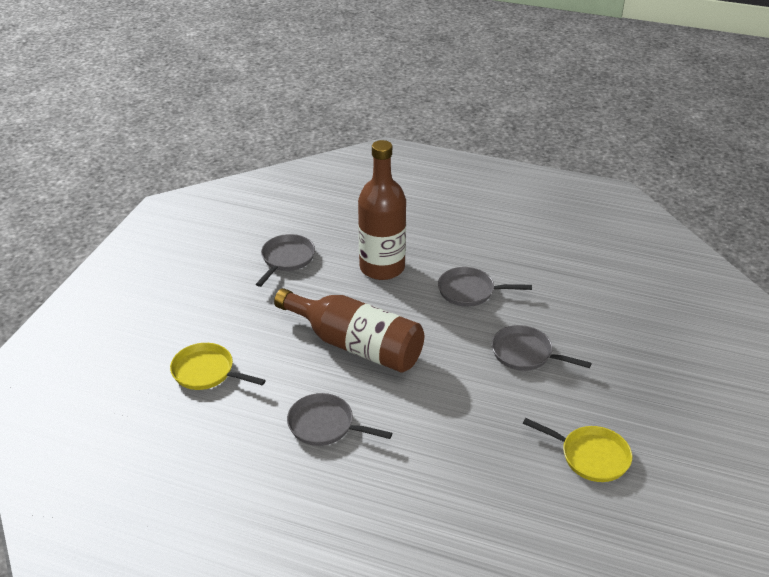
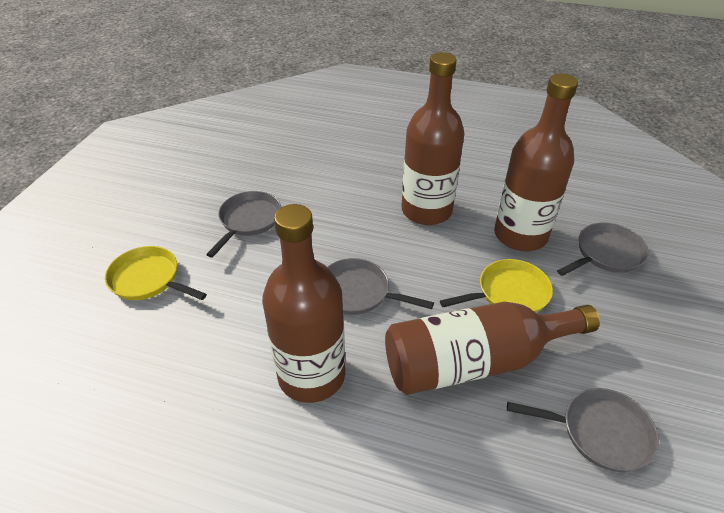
brown bottle: [274,288,424,373] [358,140,406,280] = 2 -> [262,204,345,403] [385,302,600,395] [401,52,465,225] [494,73,578,251] = 4

